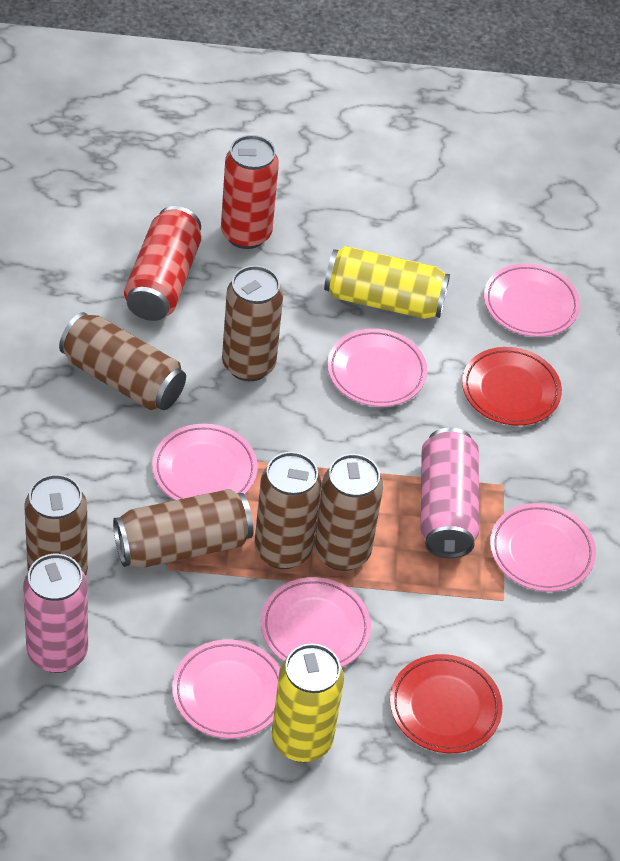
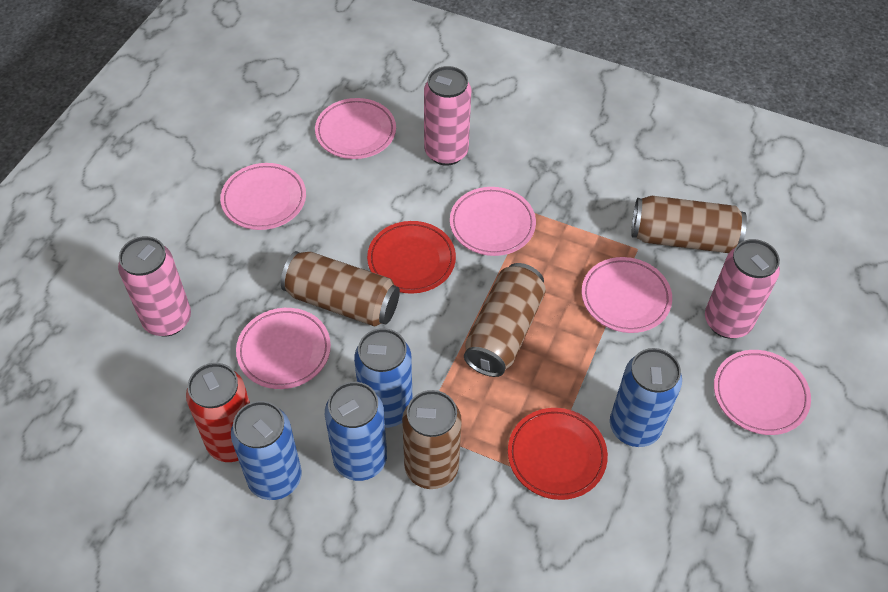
blue can: none = 0 -> [231,401,302,500] [325,382,387,481] [354,328,413,428] [610,348,682,447] = 4
brown can: [25,474,88,576] [59,312,186,410] [113,489,254,568] [222,265,283,381] [254,452,321,569] [314,454,383,571] = 6 -> [281,251,400,327] [402,390,462,489] [464,263,546,377] [631,196,747,253] = 4
pink can: [23,554,88,673] [420,427,479,558] = 2 -> [118,236,191,336] [424,66,471,166] [705,239,780,338] = 3
red can: [124,206,201,321] [221,135,279,249] = 2 -> [186,363,250,462] = 1
yellow can: [272,644,344,762] [324,246,450,319] = 2 -> none = 0

